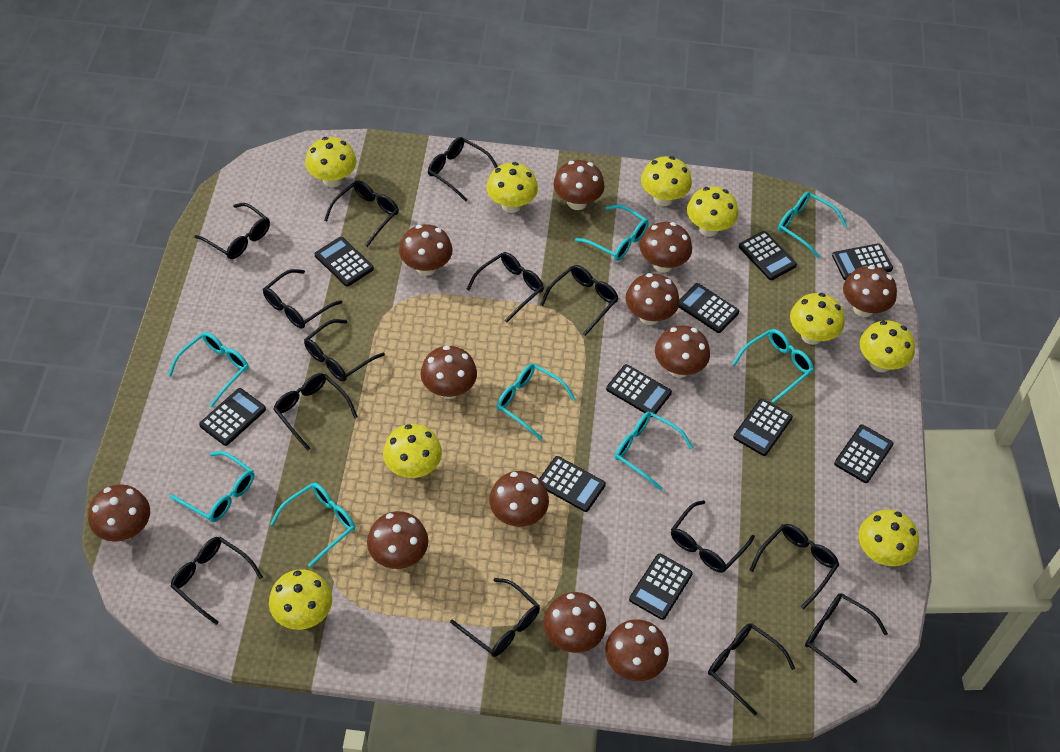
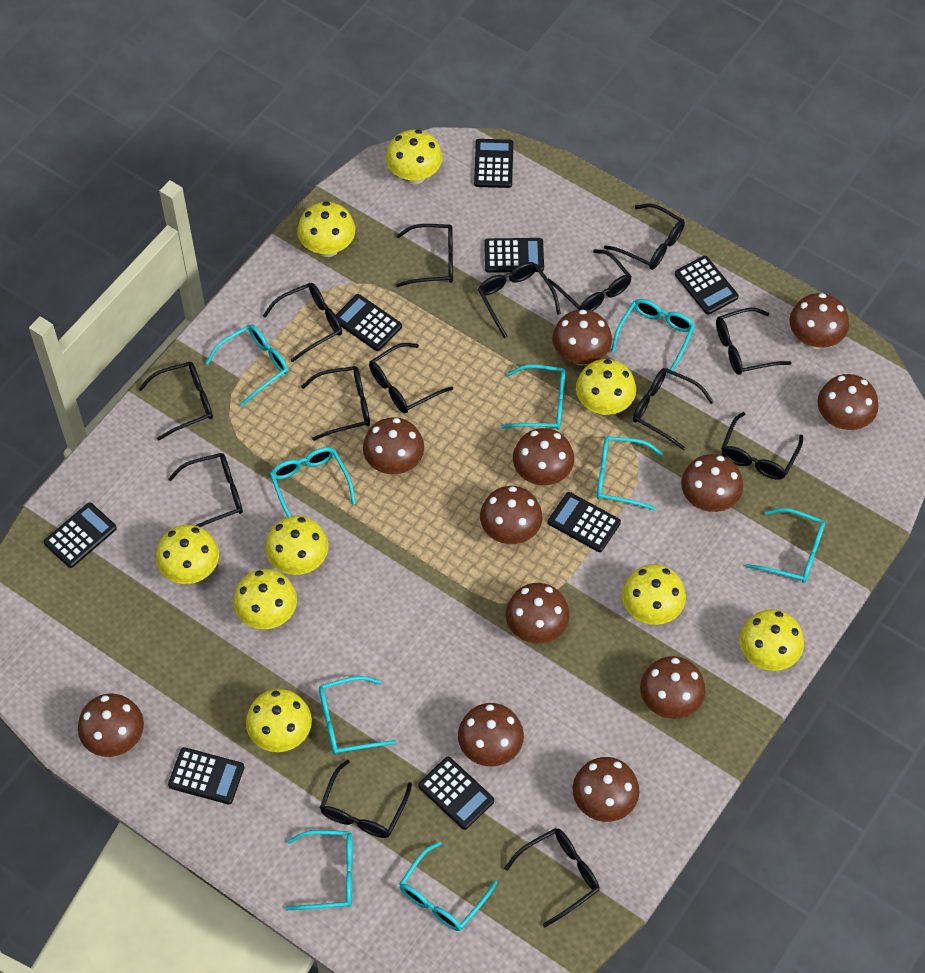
black calculator: [199,388,266,446] [315,237,374,287] [539,456,606,512] [606,364,672,417] [629,553,693,620] [679,283,739,333] [733,398,793,456] [739,231,797,280] [832,243,893,280] [834,424,894,483] = 10 -> [44,502,117,568] [168,747,244,804] [336,294,402,351] [418,757,494,830] [474,139,513,188] [484,238,544,273] [548,492,621,552] [675,256,739,315] = 8
turquoise glasses: [168,332,249,407] [170,451,254,522] [270,483,355,567] [497,364,576,440] [575,205,649,261] [615,412,693,491] [732,329,814,403] [778,192,847,258] = 8 -> [206,324,288,406] [270,447,356,517] [286,830,353,910] [319,676,396,754] [399,842,497,931] [501,364,566,430] [597,436,663,511] [611,299,695,376] [746,508,825,583] = 9

